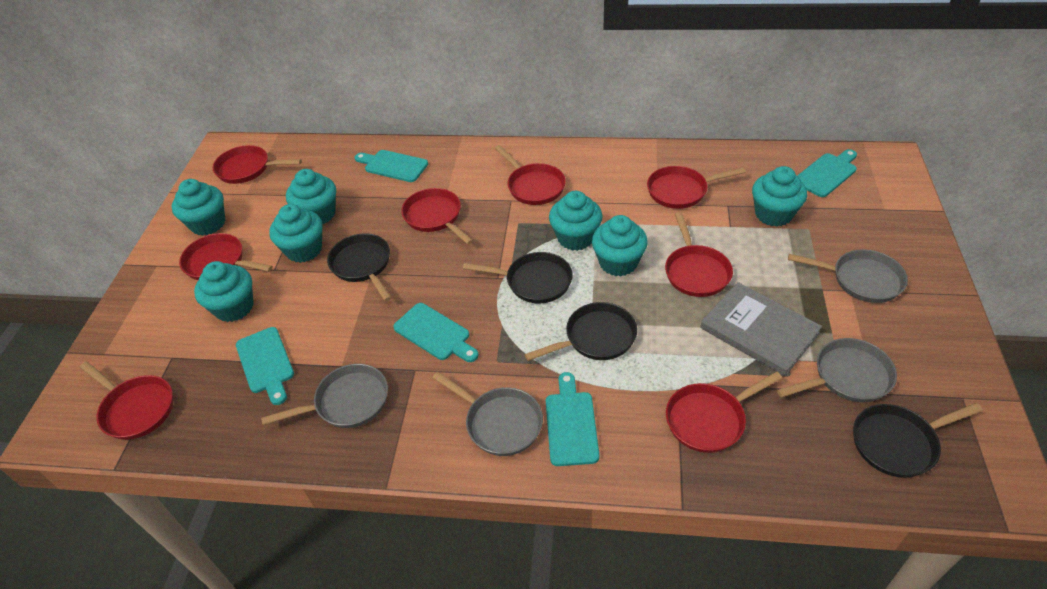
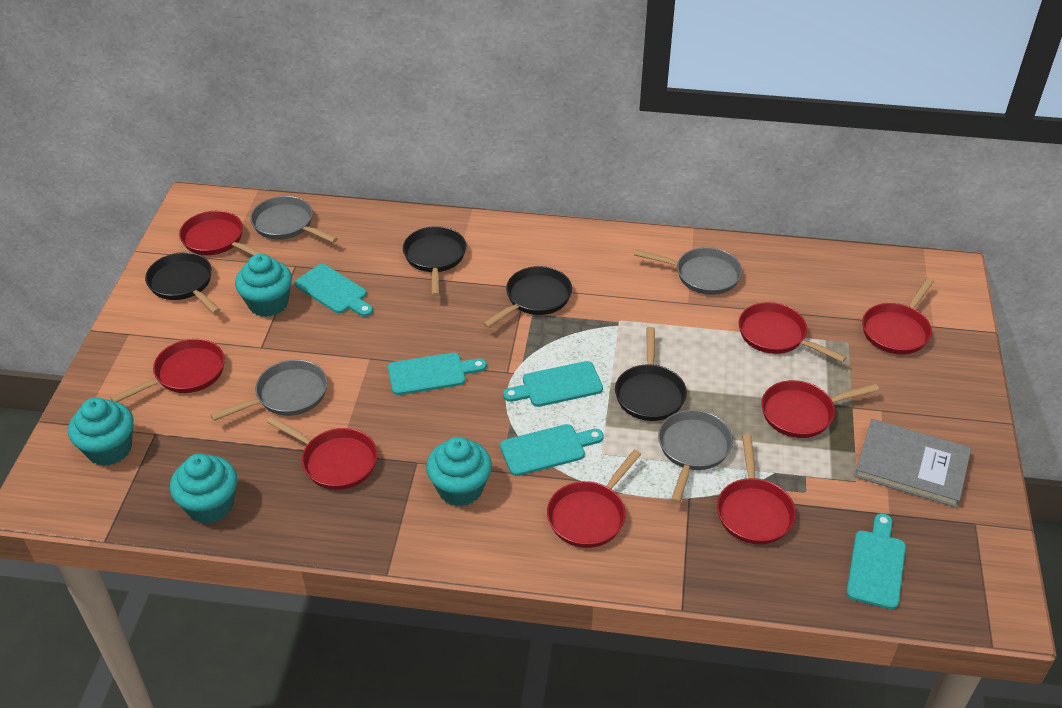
turquoise cupcake: [171,179,225,236] [194,261,254,322] [269,204,323,263] [286,169,336,224] [549,191,603,251] [592,215,648,276] [752,166,807,227] = 7 -> [68,397,134,466] [170,454,237,524] [235,254,292,317] [426,437,492,506] = 4

